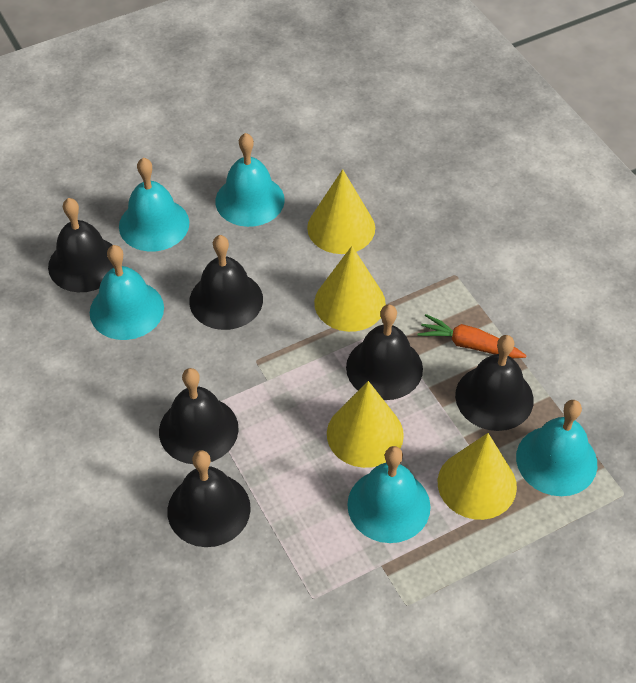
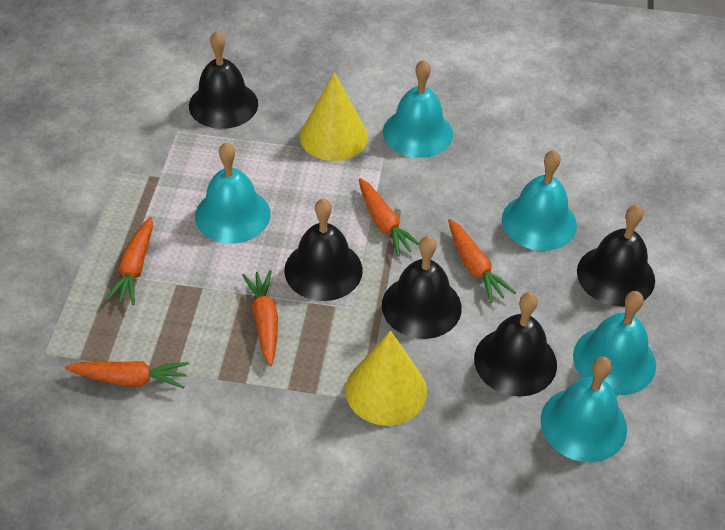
black bell: [48,198,114,292] [159,368,239,464] [167,450,251,547] [189,235,263,330] [346,305,423,400] [455,335,534,431] = 6 -> [189,31,258,129] [284,198,363,301] [382,236,462,339] [474,292,557,397] [577,205,655,307] = 5
orange carrot: [418,314,527,358] = 1 -> [65,361,189,389] [105,217,153,305] [242,270,278,366] [359,178,419,257] [448,219,516,303] = 5
yellow cone: [307,169,375,254] [314,246,386,332] [327,381,404,468] [438,433,517,520] = 4 -> [300,72,368,161] [345,330,427,426] = 2

